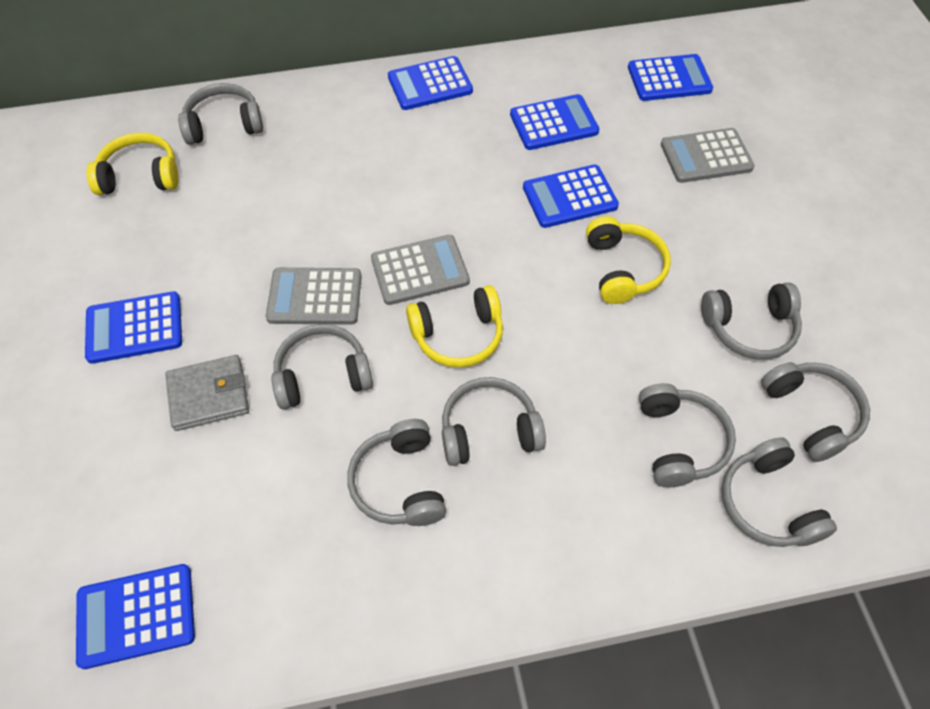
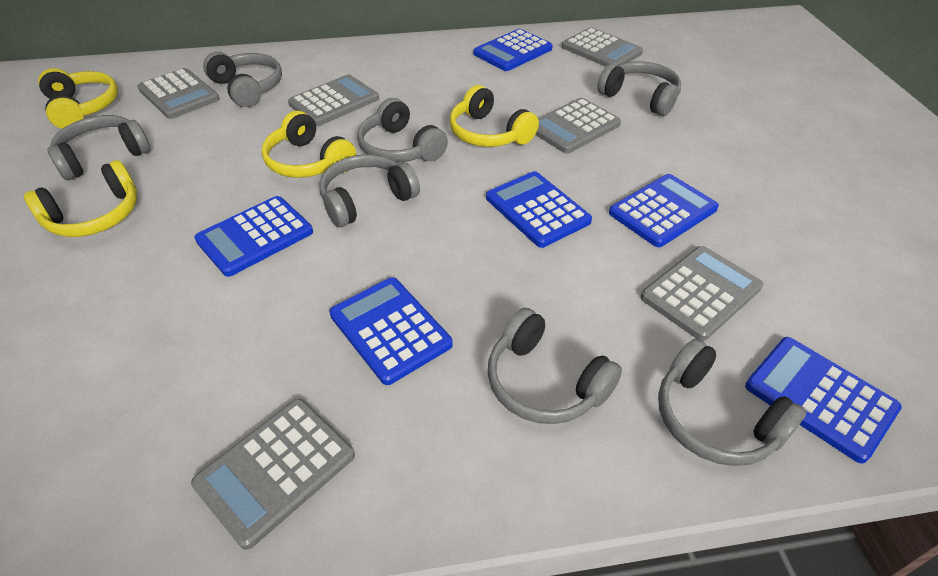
grey calculator: [266,268,362,325] [371,235,470,305] [661,128,755,183] = 3 -> [137,68,220,119] [191,399,355,550] [288,75,379,126] [535,98,621,153] [562,27,643,67] [640,246,763,341] = 6
grey headphones: [178,83,263,145] [271,324,373,409] [347,419,446,526] [442,377,546,466] [639,383,736,487] [701,283,802,359] [721,437,837,547] [761,362,870,462] = 8 -> [47,115,151,180] [203,52,282,107] [319,154,420,227] [357,98,448,163] [488,308,622,424] [597,61,681,116] [658,338,806,466] = 7
grey wallet: [165,355,249,431] = 1 -> none = 0
yellow headphones: [87,133,179,195] [406,285,503,368] [586,217,671,304] = 3 -> [24,160,137,237] [38,68,118,129] [261,111,356,178] [450,85,539,147] = 4

